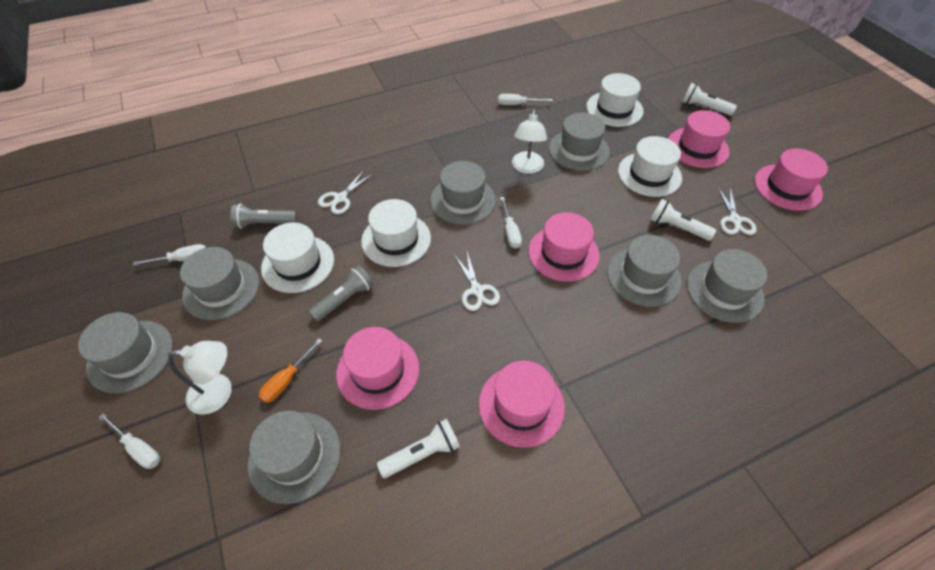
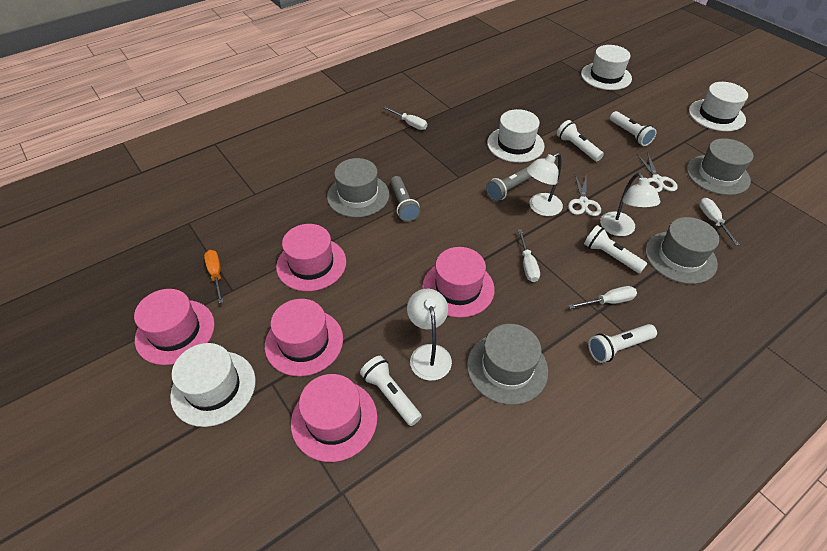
grey hat: [78,312,173,393] [180,247,259,320] [248,411,341,504] [430,161,496,225] [549,113,610,171] [607,235,682,307] [687,249,767,323] = 7 -> [327,158,389,218] [467,324,548,405] [645,217,719,284] [687,138,753,195] = 4
white flashlight: [377,419,460,478] [651,199,716,241] [682,83,737,116] = 3 -> [360,356,422,426] [557,120,604,161] [584,225,647,273] [588,324,657,363] [610,111,657,146] = 5
white lamp: [168,341,232,414] [512,110,547,174] = 2 -> [407,289,452,381] [526,153,563,216] [600,173,660,236] = 3
white scissors: [318,170,373,214] [455,252,500,311] [718,187,757,235] = 3 -> [568,175,601,216] [637,152,678,193] = 2

